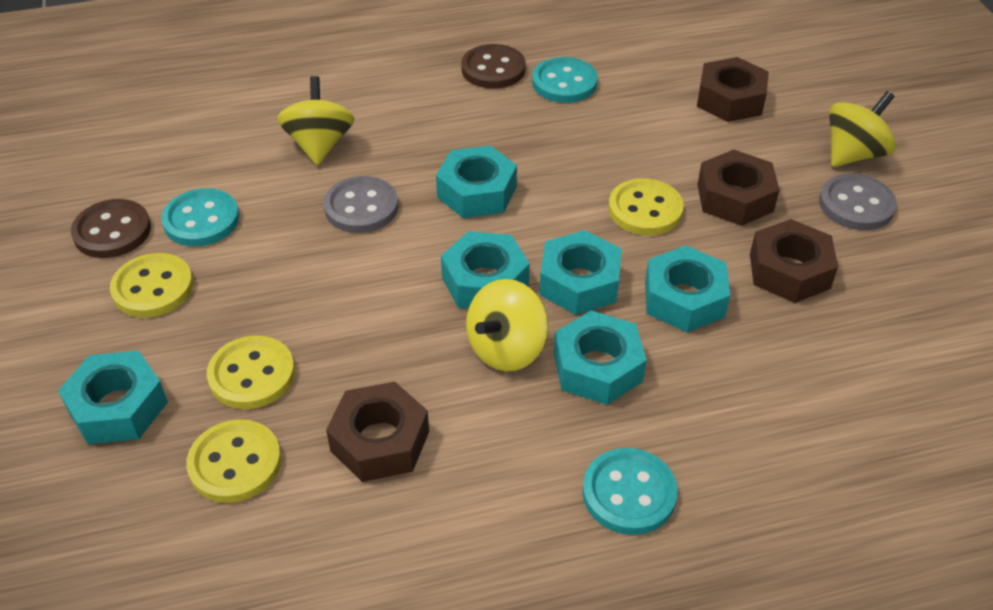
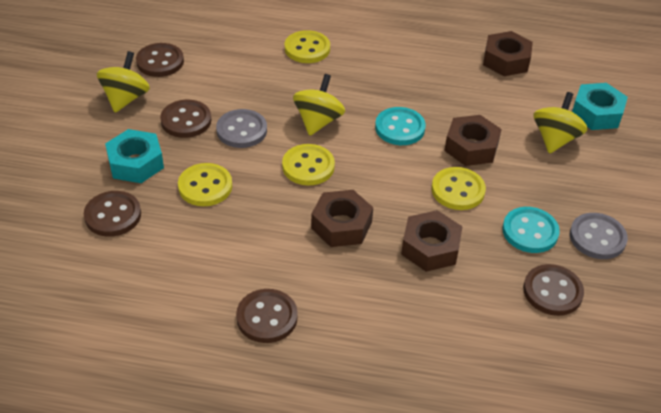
brown button: [71,199,151,258] [461,44,526,89] = 2 -> [84,191,141,237] [136,43,184,77] [160,100,211,138] [236,289,298,343] [523,264,584,316] = 5
turquoise button: [162,188,239,246] [532,57,598,103] [582,448,678,535] = 3 -> [375,107,426,145] [502,207,560,253] = 2
turquoise nut: [58,351,168,444] [436,146,517,218] [441,231,530,309] [539,230,622,315] [554,311,647,405] [645,246,730,333] = 6 -> [105,129,164,183] [572,83,628,130] = 2

